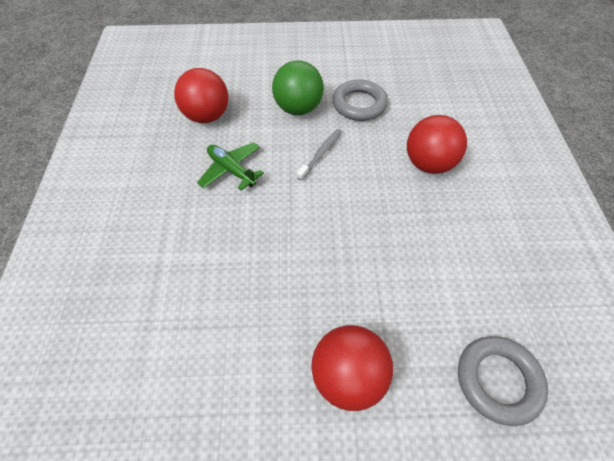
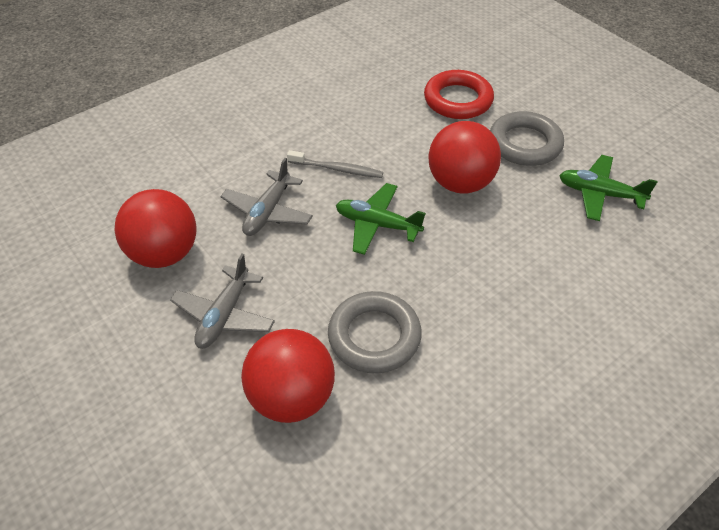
green ball: [272,60,324,115] = 1 -> none = 0
green plane: [197,142,264,191] = 1 -> [336,183,426,255] [559,155,658,221] = 2
grey plane: none = 0 -> [170,254,275,349] [221,158,313,236] = 2
red ring: none = 0 -> [424,70,494,119] = 1

